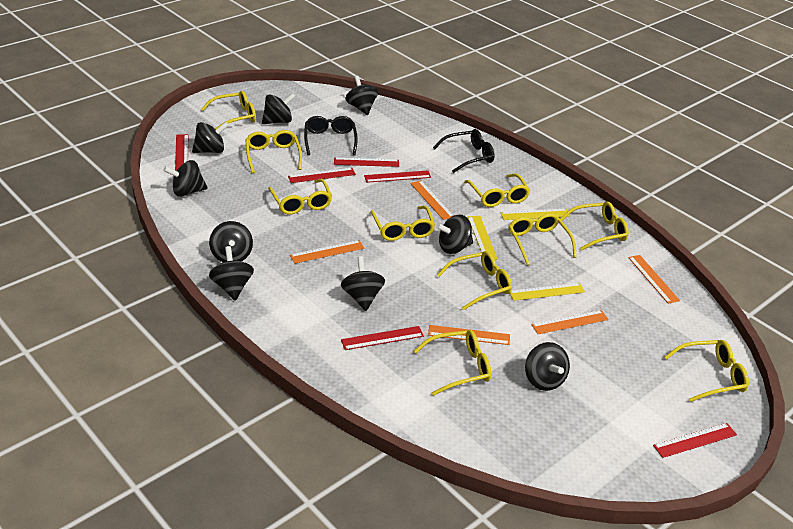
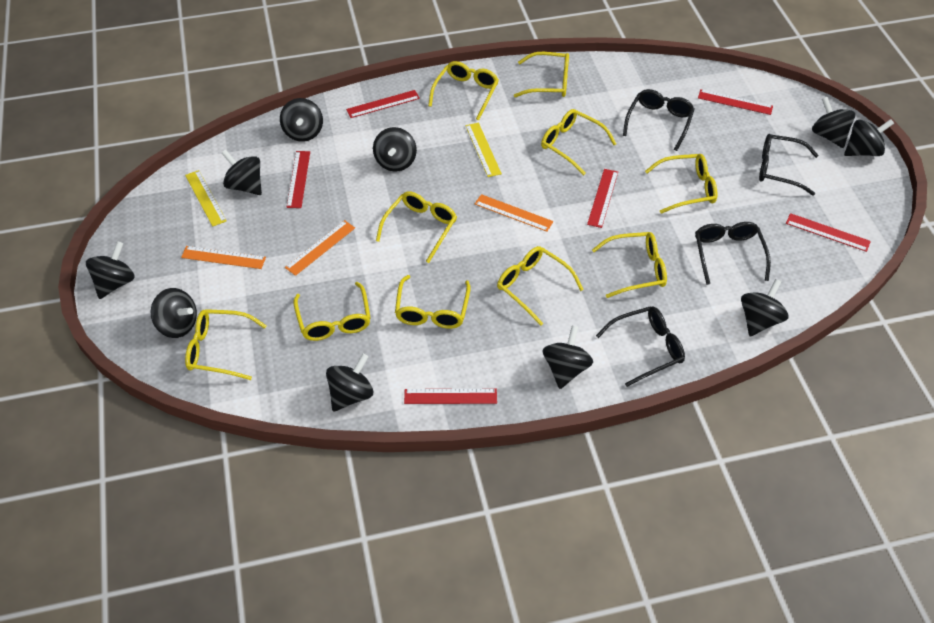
black glasses: [304,116,358,155] [433,129,495,173] = 2 -> [596,306,685,387] [623,89,695,151] [695,222,771,285] [759,134,819,196] = 4
black spinning top: [163,160,208,197] [192,122,229,153] [209,221,253,262] [209,246,254,301] [262,93,296,124] [341,256,385,311] [345,76,378,115] [436,215,473,254] [525,342,570,391] = 9 -> [86,241,135,299] [151,288,197,338] [221,150,262,195] [280,98,323,142] [326,354,373,412] [373,127,417,172] [543,325,593,389] [741,279,789,336] [812,97,855,148] [844,119,894,156] = 10
orange ruler: [290,240,364,264] [410,181,454,220] [428,325,510,345] [531,310,608,334] [628,255,680,304] = 5 -> [181,246,266,269] [285,220,355,276] [475,194,553,232] = 3
yellow ruler: [468,216,498,260] [500,209,570,220] [510,283,585,301] = 3 -> [185,170,227,227] [465,123,502,177] = 2

